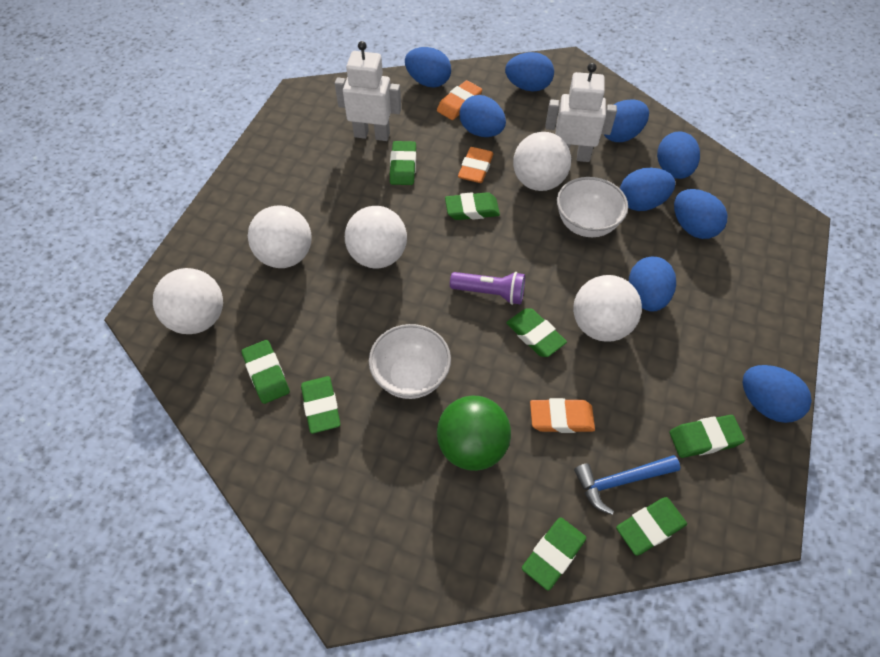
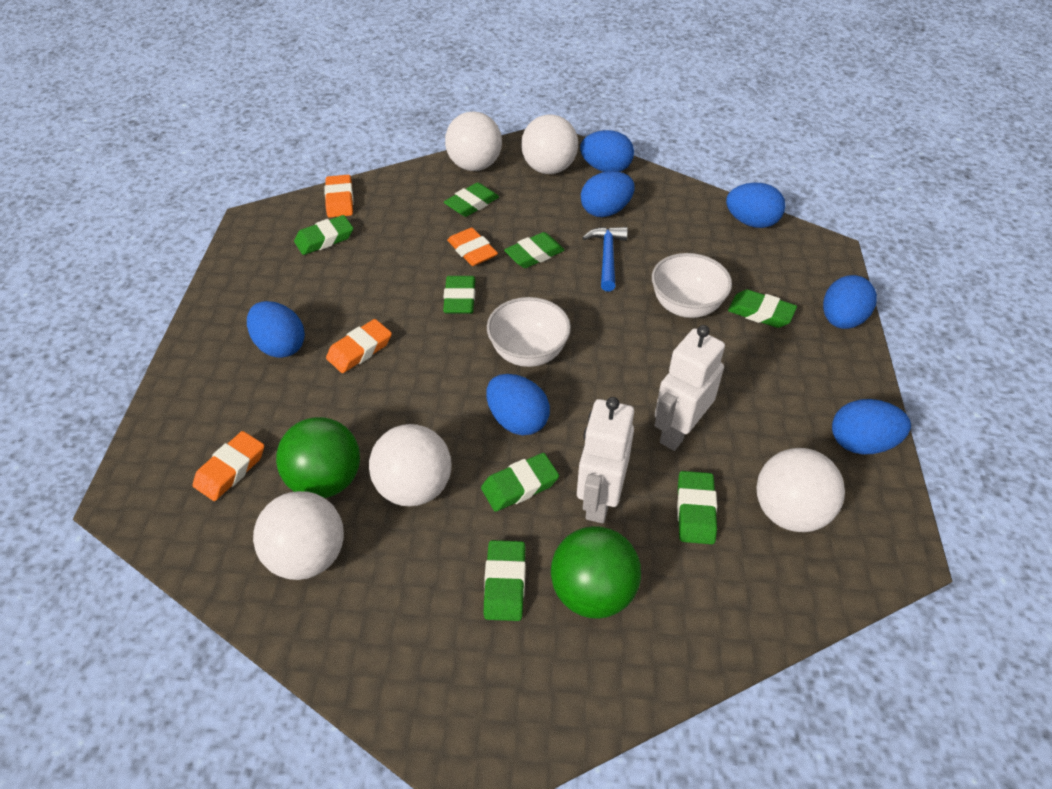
blue egg: [405,47,451,88] [459,95,506,137] [505,52,554,92] [604,99,649,142] [620,168,675,211] [629,257,676,312] [657,131,700,179] [674,189,727,239] [743,365,812,423] = 9 -> [247,301,305,358] [486,374,550,436] [580,130,634,172] [581,171,635,217] [726,182,785,228] [823,275,877,329] [832,399,911,455] = 7
green ball: [437,396,511,471] = 1 -> [276,417,360,498] [551,526,641,619] = 2
orange eraser: [437,80,482,120] [458,147,494,183] [530,398,595,433] = 3 -> [193,431,264,501] [325,175,354,218] [326,319,392,373] [447,228,498,266] = 4
purple flashlight: [450,272,525,305] = 1 -> none = 0

